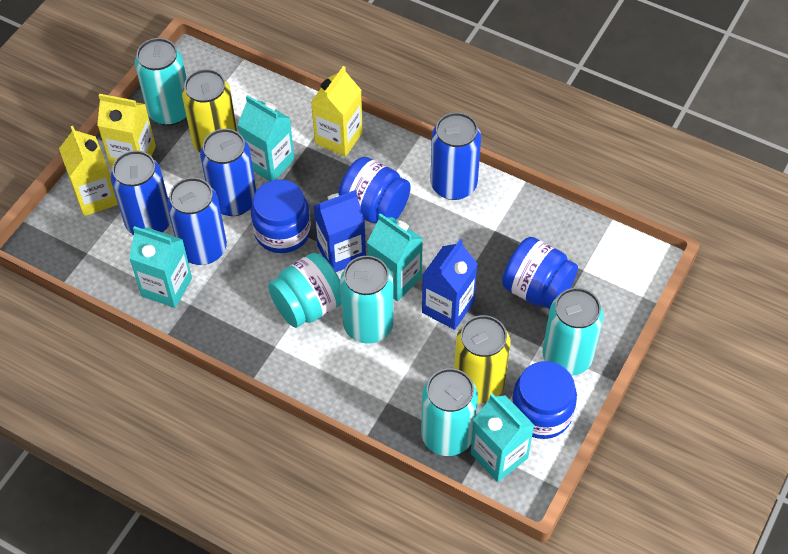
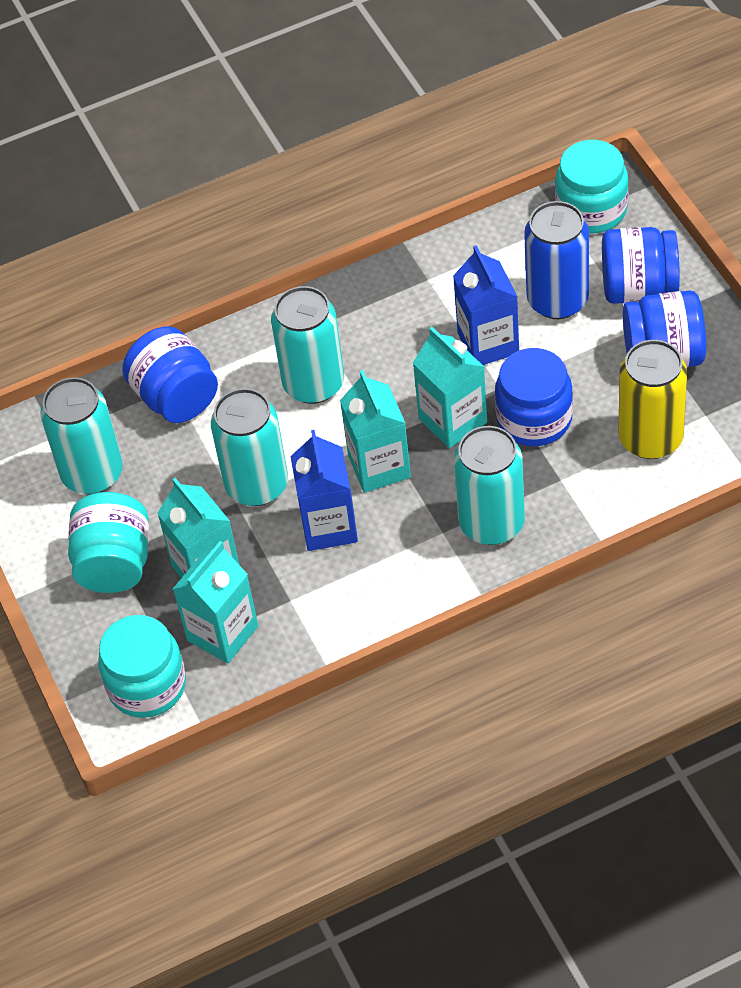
blue can: [111,150,171,235] [167,177,227,265] [200,129,256,216] [430,112,481,200] = 4 -> [524,201,589,319] = 1
turquoise jar: [268,253,342,328] = 1 -> [68,492,149,593] [98,615,186,718] [555,140,629,234] = 3
yellow can: [182,69,237,152] [454,315,510,403] = 2 -> [618,340,687,459] = 1
yellow carton: [59,126,118,216] [97,94,156,167] [311,66,363,157] = 3 -> none = 0

